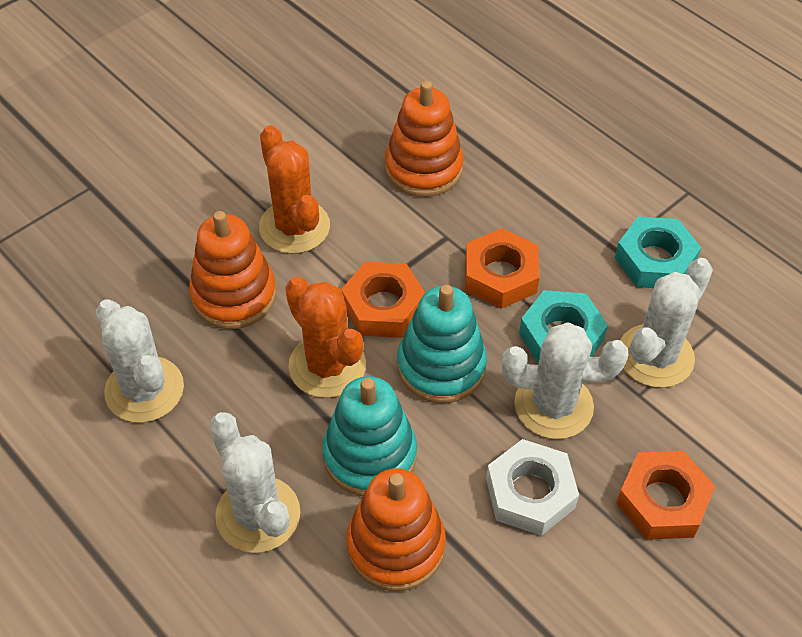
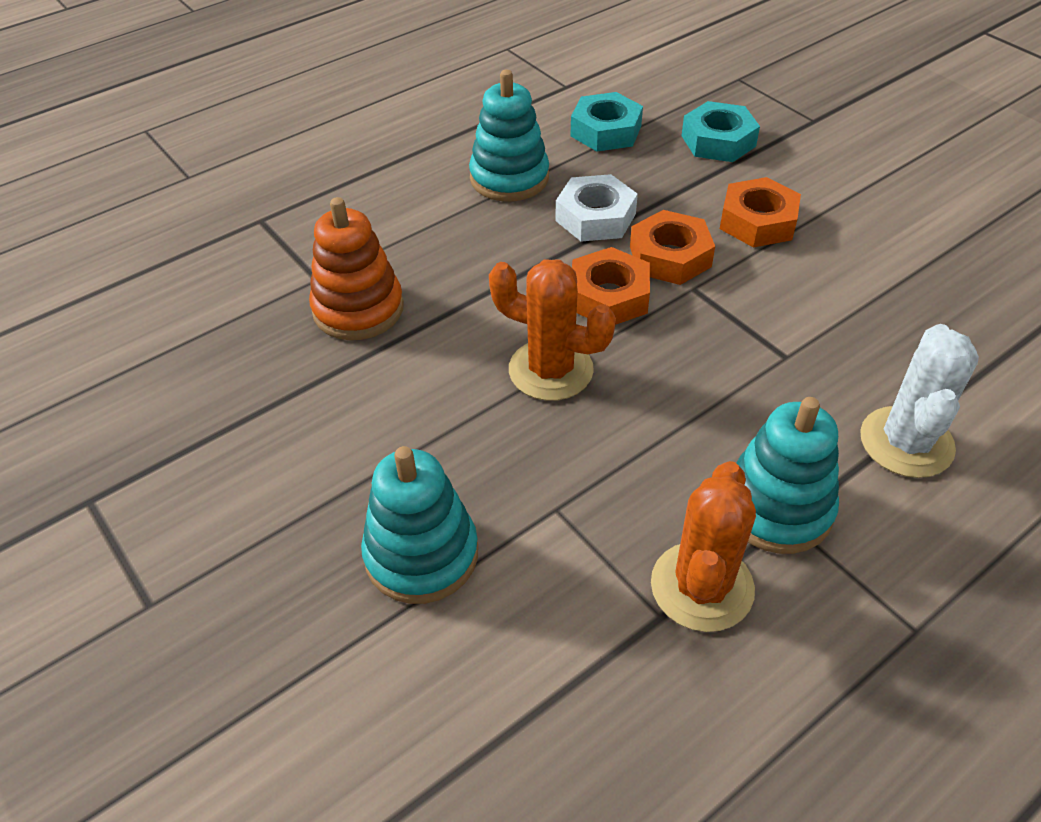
orange stacking toy: [189,211,276,329] [346,468,446,591] [385,81,464,197] = 3 -> [309,197,404,340] = 1
turquoise stacking toy: [322,376,417,496] [397,285,487,403] = 2 -> [361,446,478,604] [469,70,549,202] [736,397,839,554] = 3
white cactus: [96,299,184,423] [210,412,300,553] [502,322,628,439] [620,258,713,388] = 4 -> [860,324,979,478] = 1

